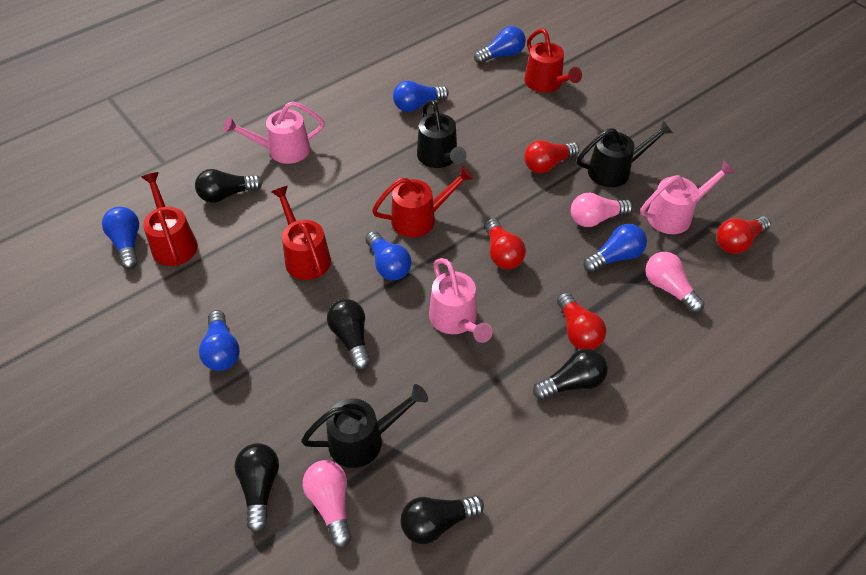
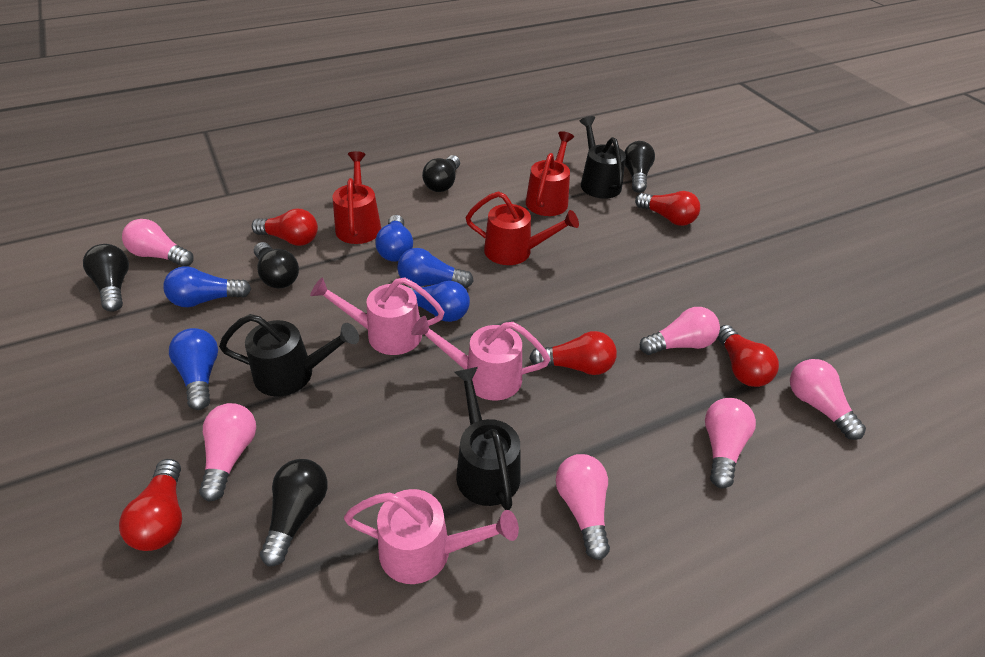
blue light bulb: [102,207,139,269] [199,310,240,371] [365,231,412,280] [393,81,449,112] [474,26,526,64] [584,224,647,272] = 6 -> [163,266,251,307] [169,328,218,410] [375,215,413,262] [397,248,474,288] [404,281,470,322] = 5
pink light bulb: [303,460,352,548] [571,193,633,227] [645,252,705,313] = 3 -> [122,219,193,266] [199,403,256,502] [556,454,610,560] [640,307,720,355] [705,398,756,488] [790,359,866,440] = 6
red light bulb: [484,218,526,269] [524,140,579,173] [557,292,606,349] [716,216,771,254] = 4 -> [119,459,182,551] [252,209,318,246] [529,331,617,375] [635,191,700,226] [717,325,779,387] = 5
red watering can: [141,172,198,266] [271,186,331,280] [372,166,474,237] [524,29,582,93] = 4 -> [332,151,381,244] [466,191,579,265] [526,131,574,216] = 3

